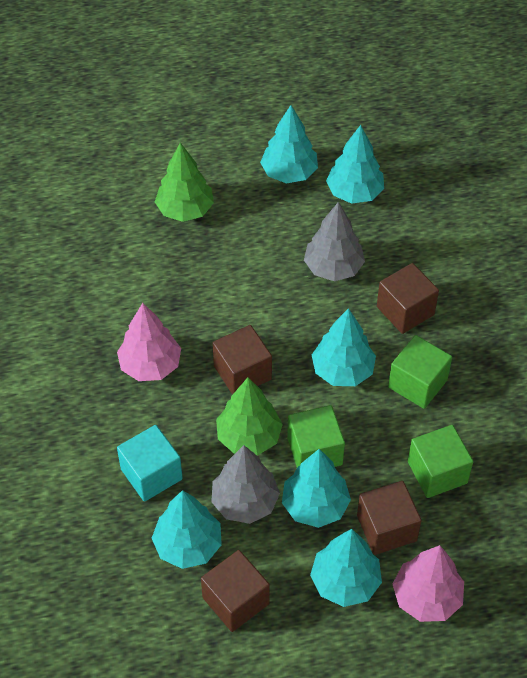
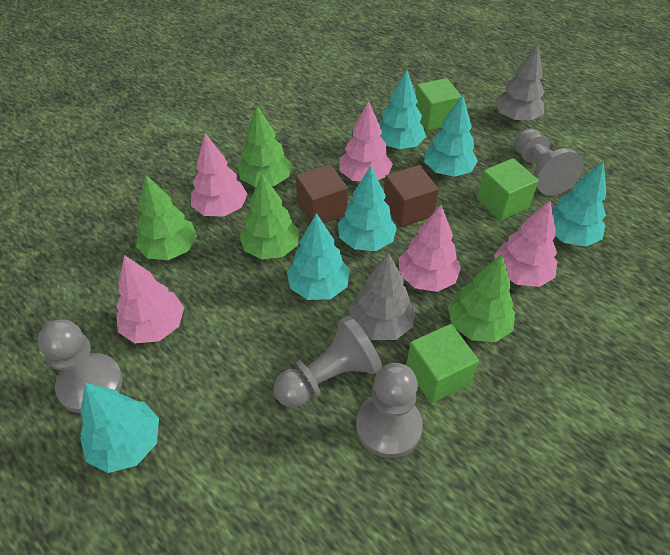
brown cube: [201,550,270,632] [212,325,272,395] [357,481,422,555] [377,263,439,334] = 4 -> [296,164,348,224] [384,165,439,227] = 2
green tree: [155,143,214,222] [216,377,283,456] = 2 -> [136,175,197,260] [238,105,292,187] [239,174,300,259] [448,254,515,342] = 4
grey pawn: none = 0 -> [38,319,123,413] [274,316,382,407] [356,363,423,458] [515,128,584,195] = 4
pink tree: [117,303,181,381] [393,545,464,622] = 2 -> [116,255,184,343] [191,133,248,217] [339,101,393,182] [398,205,461,292] [494,200,557,287] = 5
turquoise cube: [117,425,183,502] = 1 -> none = 0

